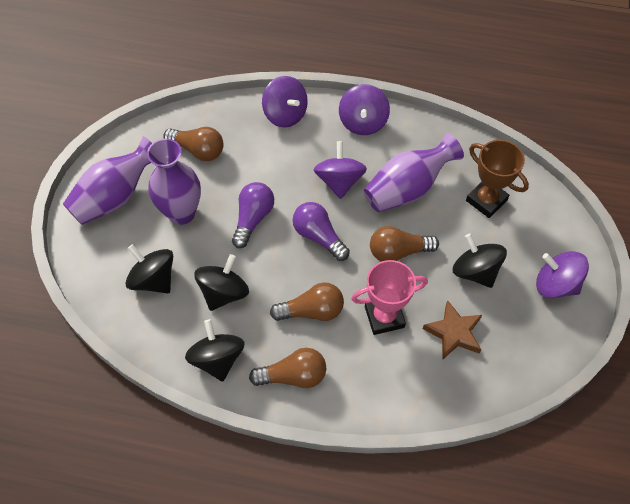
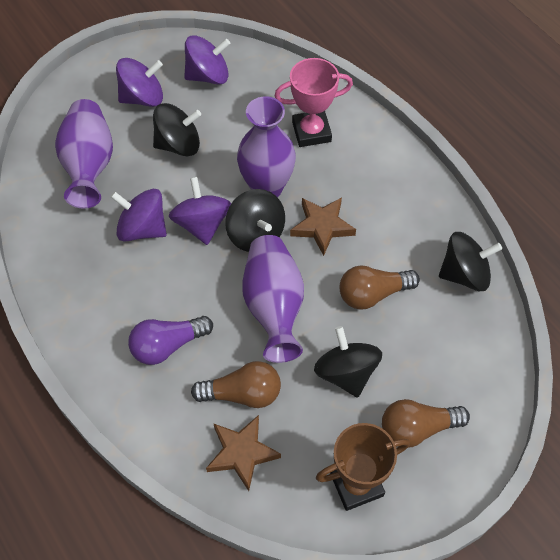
brown light bulb: [163,127,224,161] [249,348,326,388] [270,282,344,321] [370,226,439,262] = 4 -> [191,361,281,408] [340,266,420,310] [382,399,470,448] = 3
brown star: [423,300,482,359] = 1 -> [206,415,281,491] [290,198,356,256] = 2
purple light bulb: [232,182,274,248] [293,202,350,261] = 2 -> [128,316,213,365] = 1

